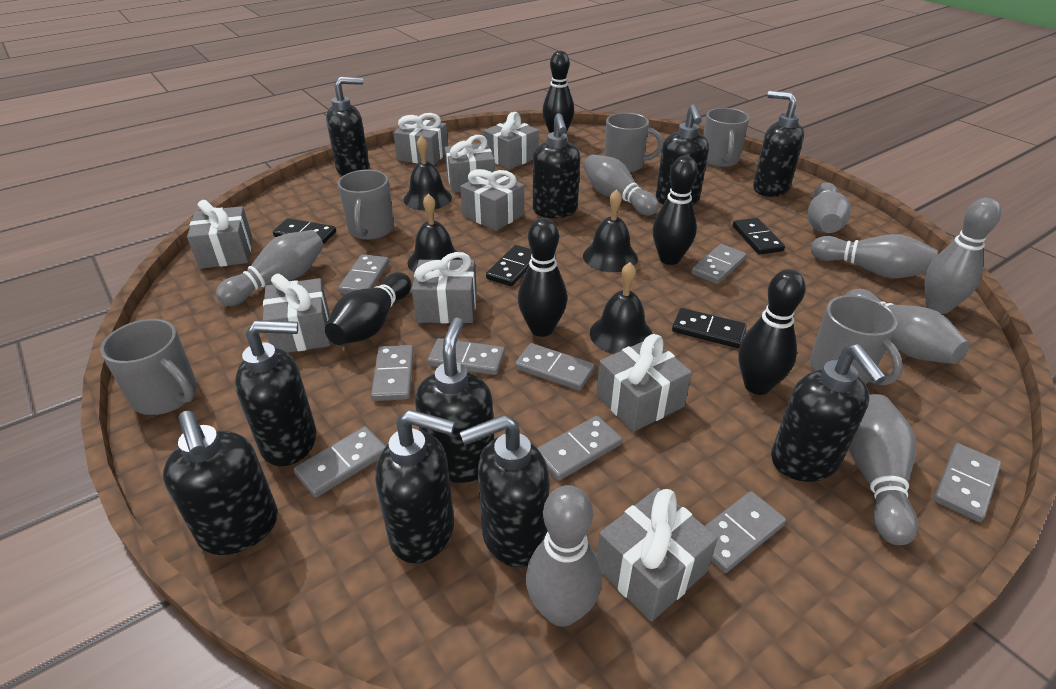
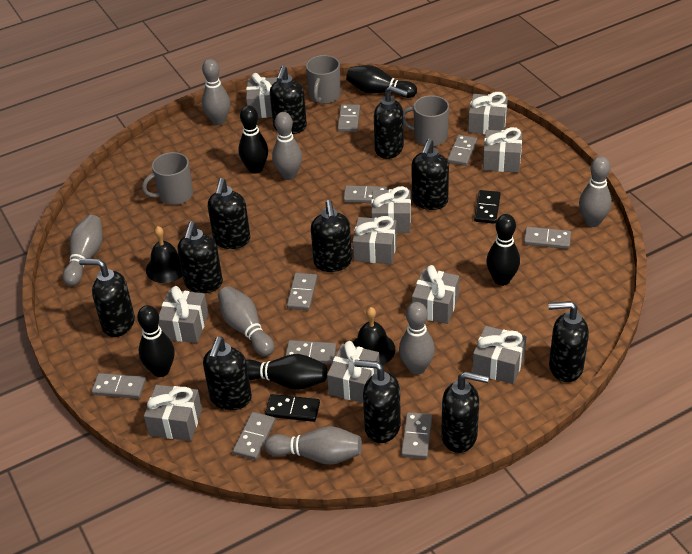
black bell: [404,136,452,210] [408,194,462,273] [583,189,638,272] [590,262,653,354] = 4 -> [146,226,183,283] [353,307,395,365] = 2
black domino: [273,218,336,244] [486,245,532,286] [672,308,747,348] [733,218,785,255] = 4 -> [265,394,320,422] [474,190,501,224] = 2
black soap dispenser: [163,411,278,555] [235,320,316,466] [326,77,369,176] [375,410,455,563] [415,318,494,483] [459,415,549,567] [533,113,580,218] [656,104,709,205] [753,91,804,197] [771,344,887,482] = 10 -> [79,259,135,337] [177,222,223,293] [203,337,252,410] [208,178,250,249] [270,66,307,134] [311,200,352,272] [354,360,401,443] [374,86,408,159] [412,139,449,210] [441,371,489,453] [548,301,589,382] = 11
grey bowling pin: [216,230,324,306] [526,485,602,627] [583,154,659,216] [807,182,851,233] [811,234,938,278] [846,289,969,364] [849,394,919,545] [925,198,1001,314] = 8 -> [62,215,103,286] [202,59,230,125] [218,286,274,356] [265,426,362,465] [272,112,302,180] [399,302,435,375] [579,156,612,227] = 7
grey gift: [187,200,252,269] [263,273,330,353] [394,113,448,165] [412,252,477,323] [445,135,495,193] [460,169,524,231] [484,112,539,170] [596,334,692,432] [597,488,718,622] = 9 -> [144,385,202,441] [158,286,208,343] [246,73,277,118] [327,341,379,403] [353,216,397,264] [371,186,411,233] [412,265,459,324] [468,92,508,134] [472,326,527,384] [483,127,522,173] = 10
grey mug: [100,319,197,415] [338,170,394,240] [604,113,663,173] [703,108,750,167] [810,295,903,385] = 5 -> [142,152,193,205] [306,55,341,104] [403,95,449,146] = 3

